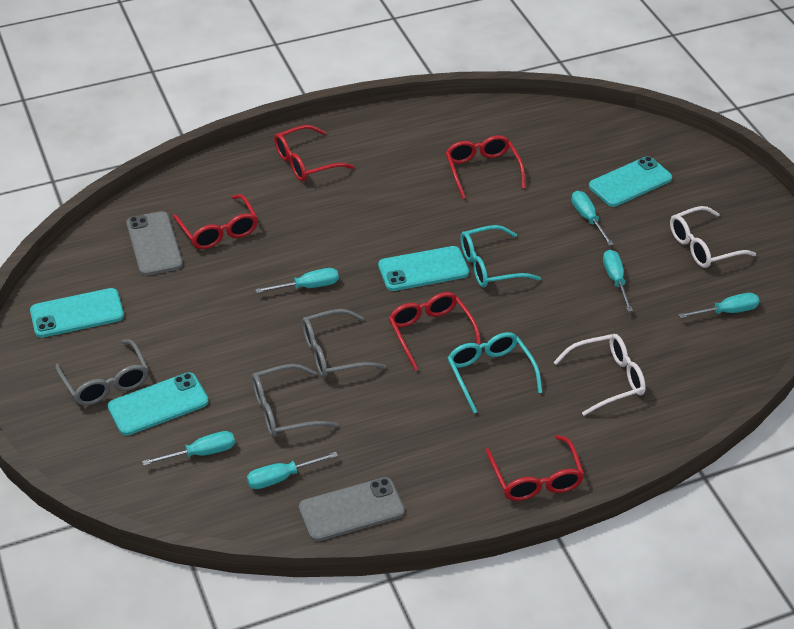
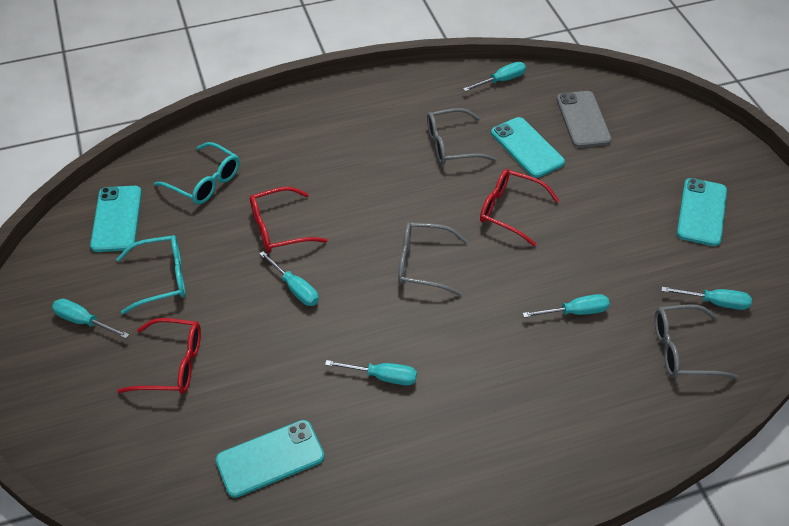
grey phone: [126,211,183,276] [299,477,405,541] = 2 -> [556,91,612,148] = 1
red glasses: [173,194,258,249] [274,125,354,181] [389,292,482,371] [446,135,525,199] [486,435,584,501] = 5 -> [118,318,201,394] [250,187,328,253] [480,169,560,246] = 3
white glasses: [553,334,646,416] [670,206,756,268] = 2 -> none = 0

